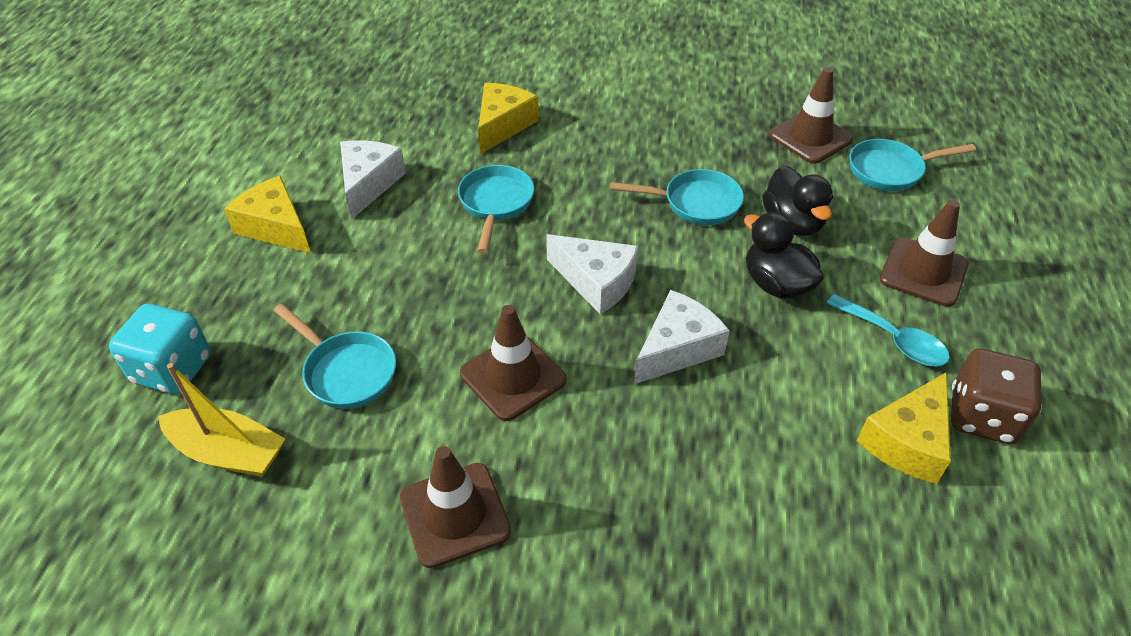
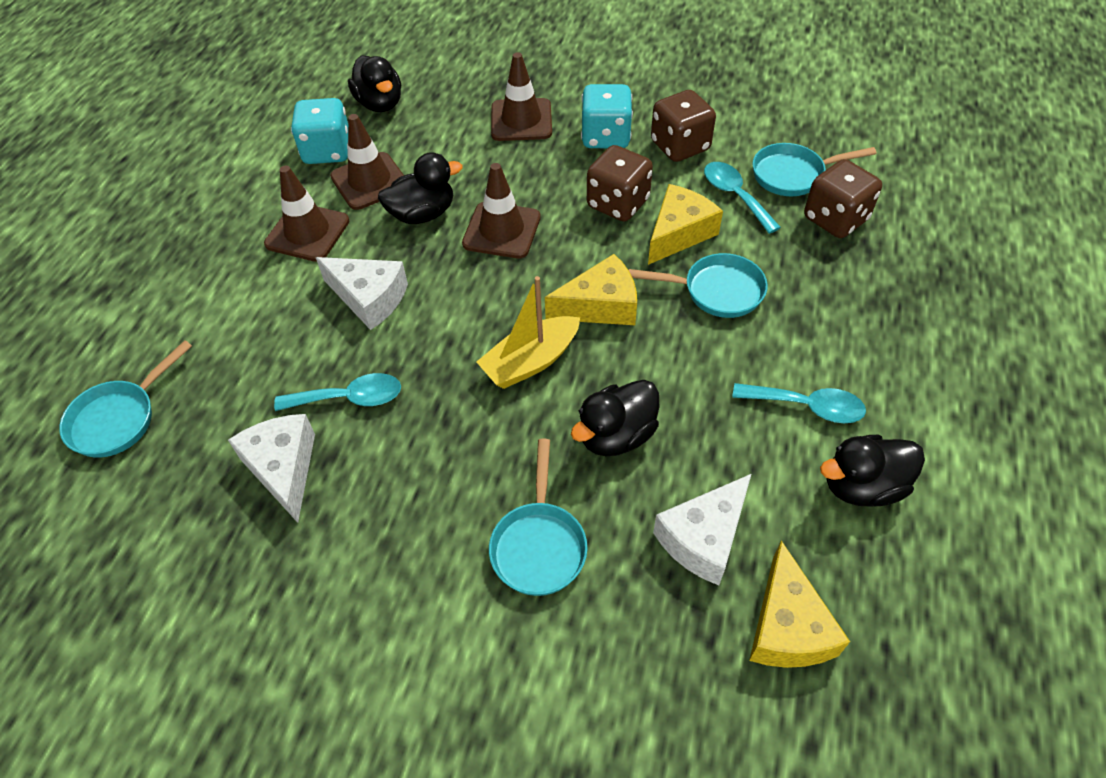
black duck: [744,212,824,299] [762,166,833,236] = 2 -> [348,55,401,112] [378,152,463,224] [571,380,659,456] [820,435,925,507] = 4
brown dice: [951,349,1042,444] = 1 -> [587,145,653,221] [651,90,716,162] [804,159,882,238] = 3
turquoise dice: [109,304,210,394] = 1 -> [291,98,348,164] [581,84,633,148] = 2
turquoise spoon: [826,294,950,367] = 1 -> [274,373,401,411] [704,162,781,234] [732,383,866,423] = 3

